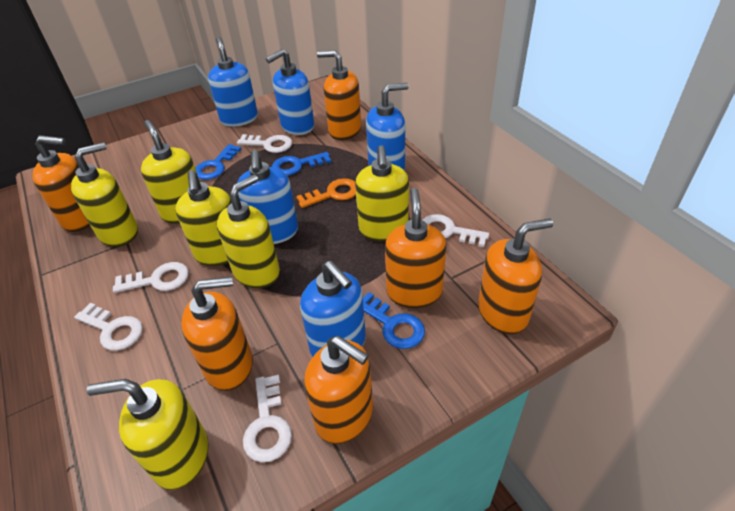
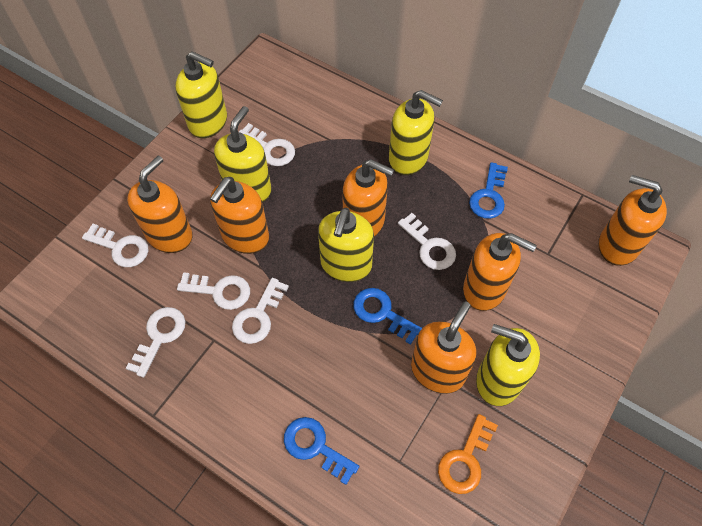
blue soap dispenser: [208,37,258,127] [237,149,298,244] [266,49,314,135] [300,261,366,357] [366,83,409,170] = 5 -> none = 0
white key: [74,303,143,351] [113,262,189,293] [237,134,292,153] [243,375,292,462] [423,214,489,247] = 5 -> [82,224,148,267] [126,307,185,377] [177,272,250,310] [232,278,289,344] [239,123,295,166] [398,213,456,270] = 6
yellow soap dispenser: [71,142,138,247] [87,379,209,490] [141,120,199,224] [175,170,232,266] [217,175,280,288] [355,145,409,242] = 6 -> [175,51,227,138] [214,106,271,202] [318,208,374,282] [389,90,443,175] [476,324,540,406] = 5

